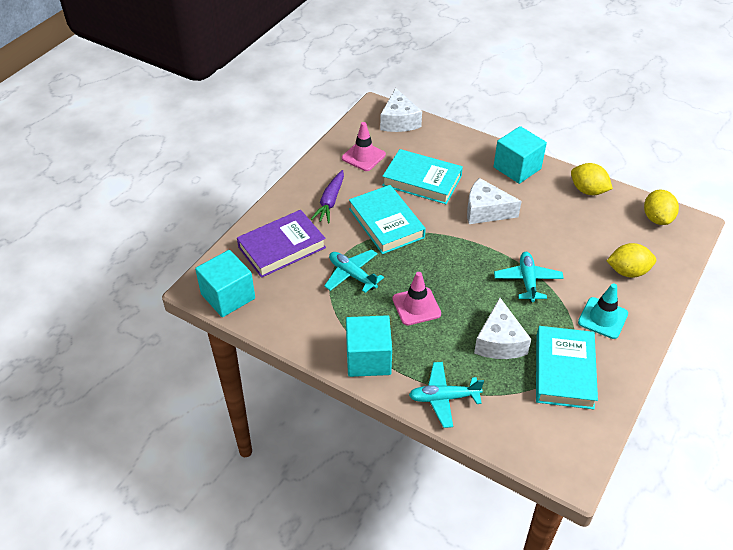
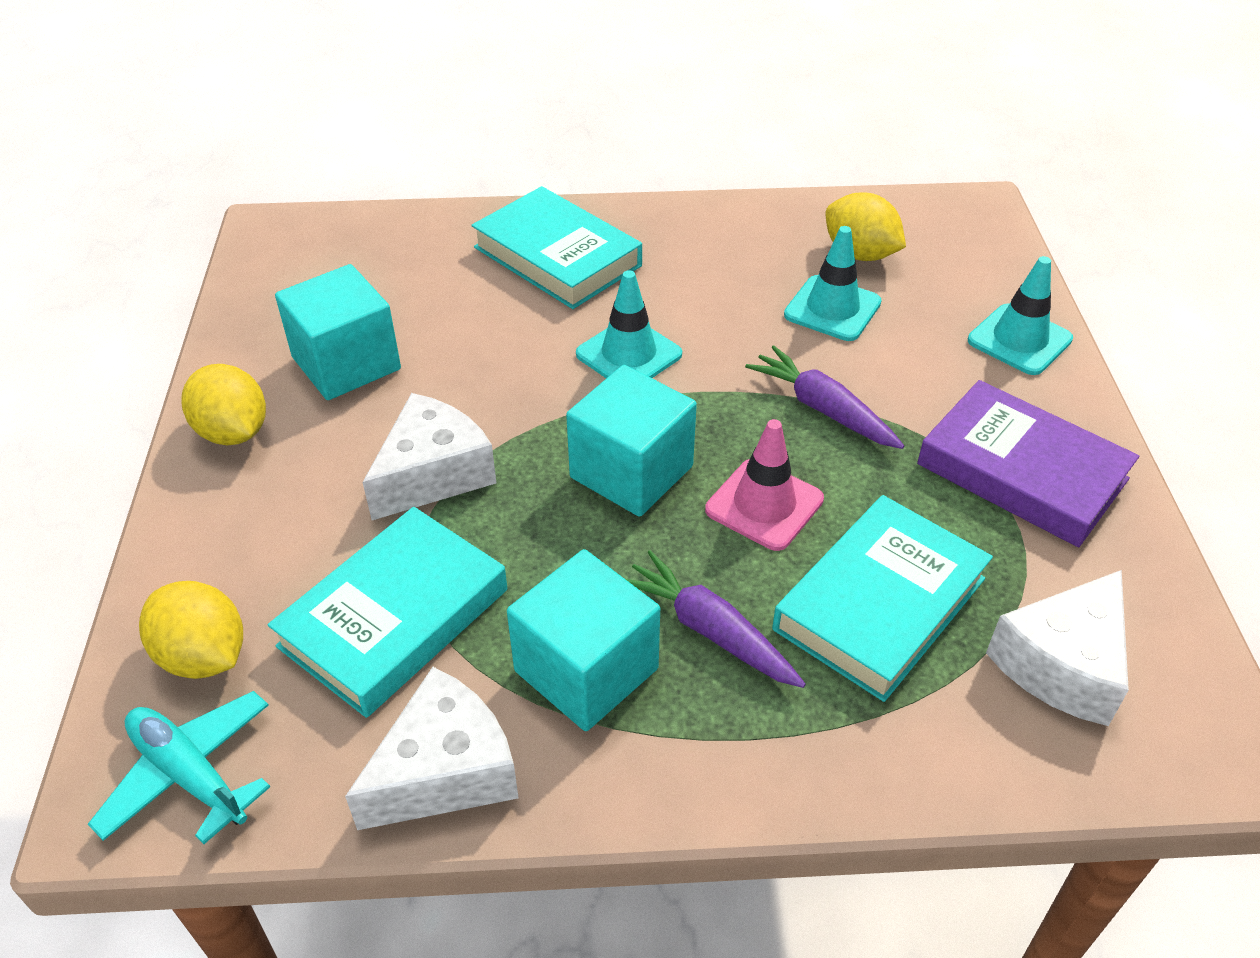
pink traffic cone: [342,122,386,171] [392,272,441,326] = 2 -> [705,419,824,551] = 1
purple carrot: [311,170,344,223] = 1 -> [626,550,806,688] [745,345,904,449] = 2
turquoise plane: [324,249,384,293] [409,362,484,428] [494,252,564,302] = 3 -> [88,691,270,844] = 1
turquoise traffic cone: [578,283,628,339] = 1 -> [576,270,682,378] [784,226,882,341] [968,256,1073,375] = 3

